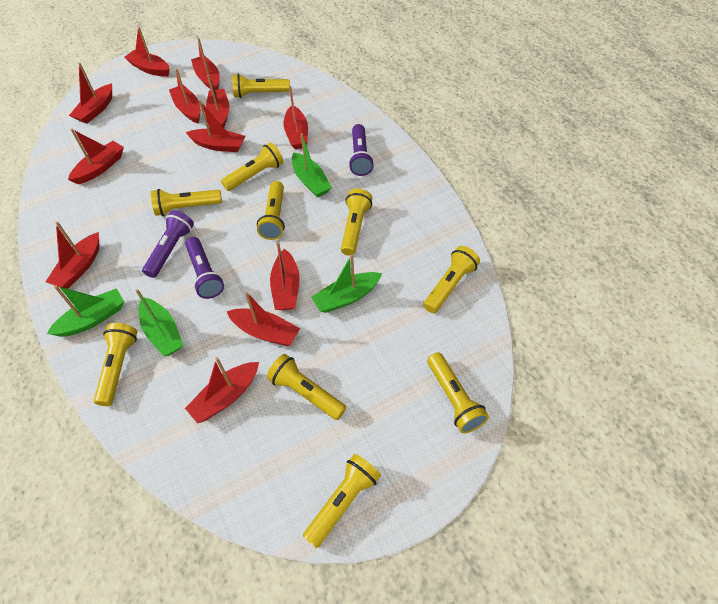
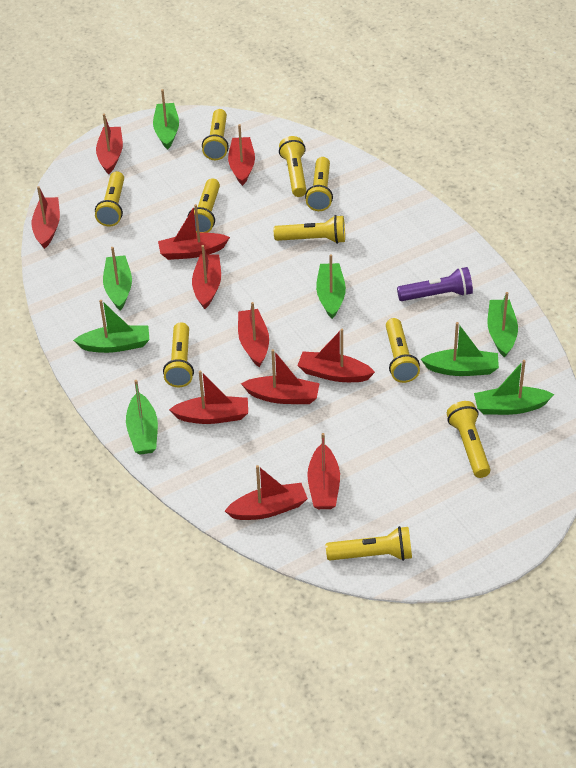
green boat: [47,285,124,337] [136,289,183,356] [292,133,332,197] [312,254,382,313] = 4 -> [73,300,149,353] [103,247,132,311] [126,380,158,455] [153,89,179,150] [316,254,346,319] [421,322,499,376] [474,360,554,415] [487,292,518,358] = 8
purple flashlight: [142,210,194,278] [185,237,224,299] [348,124,374,176] = 3 -> [397,267,473,301] = 1
red boat: [45,221,99,289] [68,129,124,184] [69,63,112,124] [124,27,170,77] [169,69,200,123] [185,357,259,423] [186,101,245,152] [191,38,220,90] [206,74,229,128] [227,292,300,346] [270,241,300,310] [284,86,308,149] = 12 -> [32,186,60,249] [96,114,123,175] [158,204,230,260] [169,370,248,424] [192,245,221,309] [225,465,308,520] [228,124,255,186] [238,302,269,367] [241,349,320,404] [297,329,375,382] [307,433,340,509] = 11

